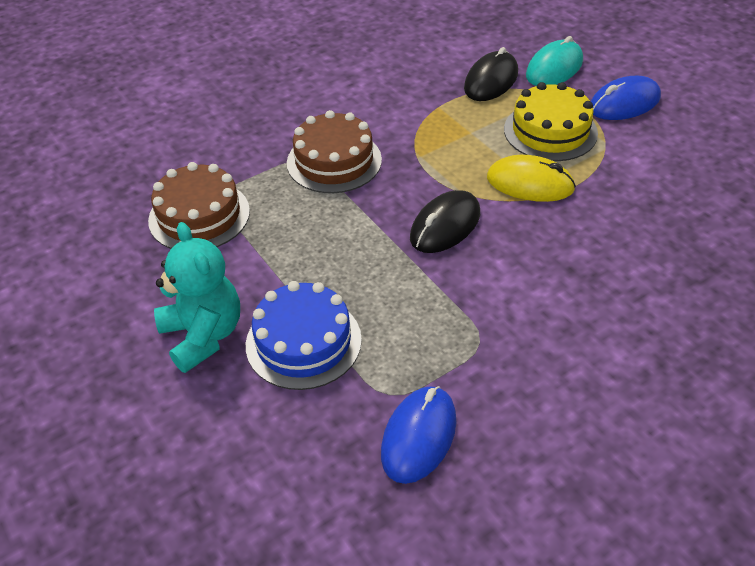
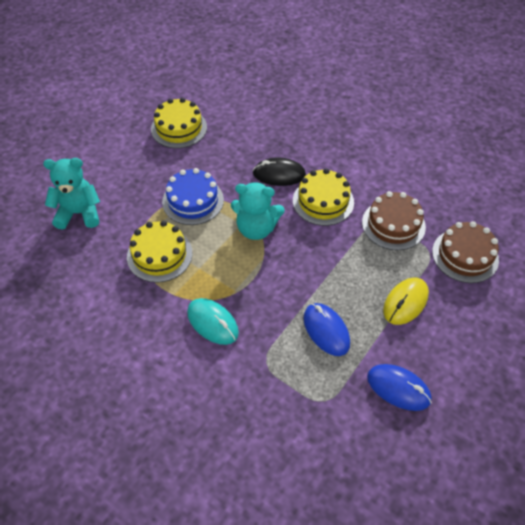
black mouse: [410,190,480,253] [464,47,518,101] = 2 -> [253,158,306,186] = 1
turquoise teddy bear: [154,222,240,373] = 1 -> [43,158,100,230] [231,182,285,240] = 2
yellow cake: [504,82,598,161] = 1 -> [127,220,192,283] [151,98,207,148] [293,168,354,226] = 3

